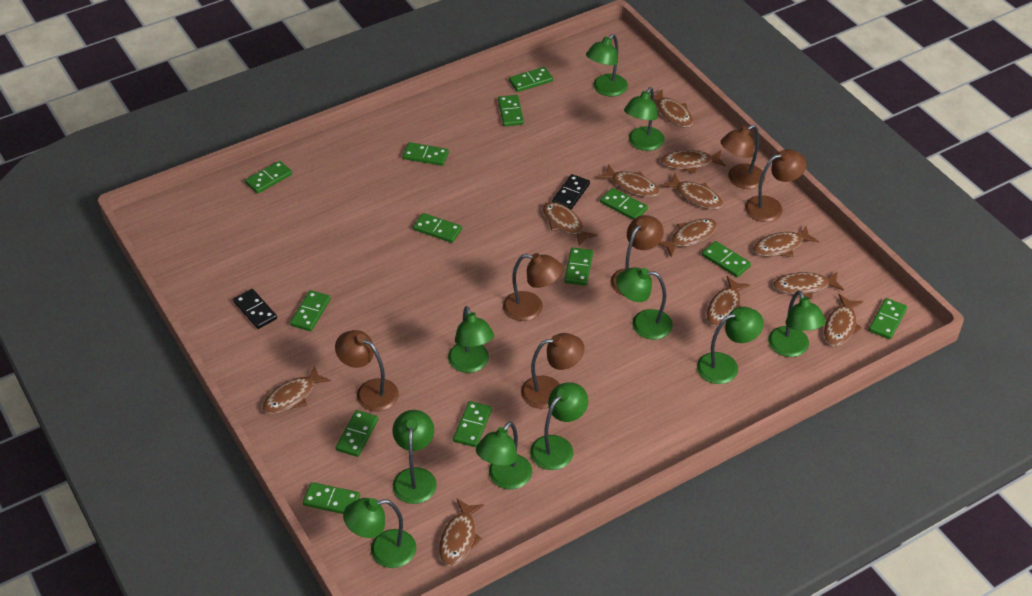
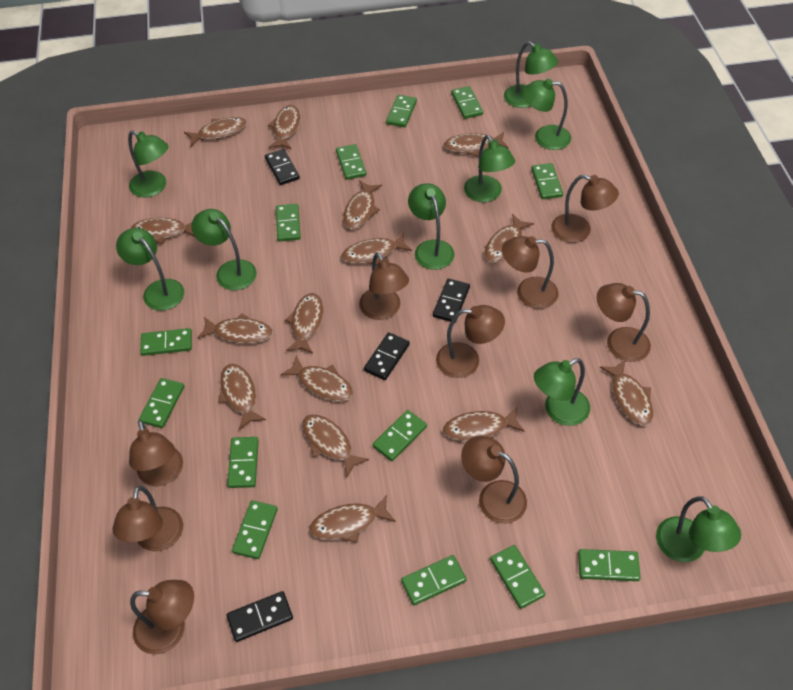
black domino: [233,289,277,329] [552,174,590,210] = 2 -> [226,591,293,642] [265,149,300,185] [364,332,410,380] [433,279,470,322] = 4
brown fish: [262,366,331,414] [439,499,484,566] [543,202,598,246] [597,164,660,197] [650,89,693,128] [659,218,717,257] [661,150,726,173] [661,173,723,210] [707,276,750,327] [753,226,819,257] [773,271,844,299] [824,294,863,346] = 12 -> [130,218,195,245] [184,117,247,147] [198,313,273,344] [218,364,266,430] [268,105,300,150] [280,356,353,402] [285,293,323,354] [302,415,369,477] [309,495,396,543] [341,233,412,265] [343,180,382,229] [443,132,509,156] [443,407,525,441] [484,214,534,263] [600,360,653,426] = 15
brown lamp: [335,330,399,412] [503,253,563,321] [521,333,584,409] [611,215,664,296] [720,125,765,189] [745,149,807,222] = 6 -> [113,486,183,551] [129,420,183,486] [130,580,194,654] [359,252,409,320] [436,305,505,378] [461,436,527,524] [502,236,559,309] [551,174,619,243] [597,283,651,362] = 9
green lamp: [343,498,416,568] [392,410,437,504] [448,306,494,373] [476,422,532,489] [530,382,588,470] [586,34,628,97] [616,267,673,340] [624,87,665,151] [697,307,764,384] [768,290,826,357] = 10 -> [116,228,184,311] [128,130,168,198] [191,209,257,290] [408,183,454,270] [464,135,515,202] [504,41,558,108] [522,79,571,150] [534,358,590,426] [656,496,741,562] = 9

